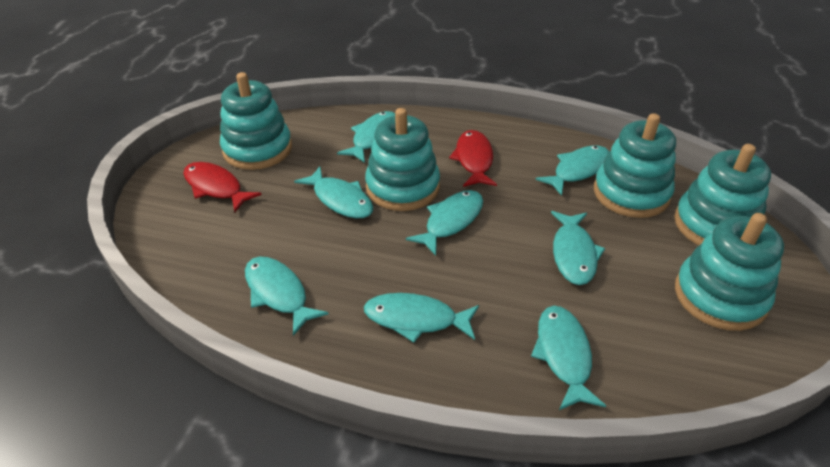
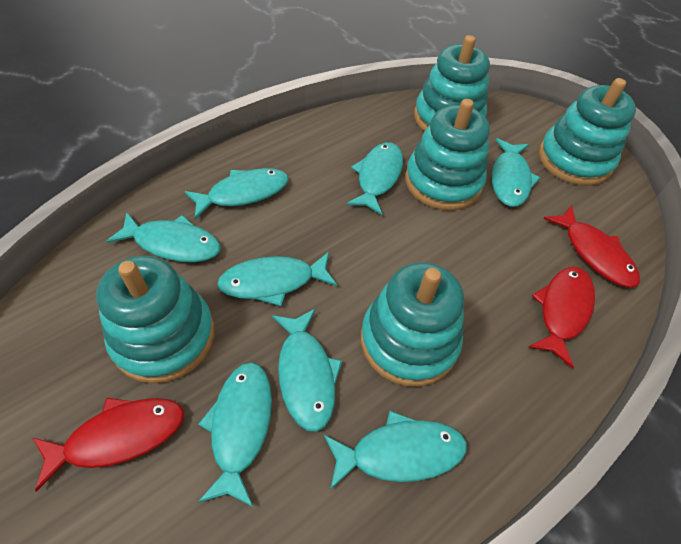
red fish: [183,162,262,212] [449,130,497,187] = 2 -> [33,398,184,492] [528,267,595,368] [544,205,640,288] = 3

